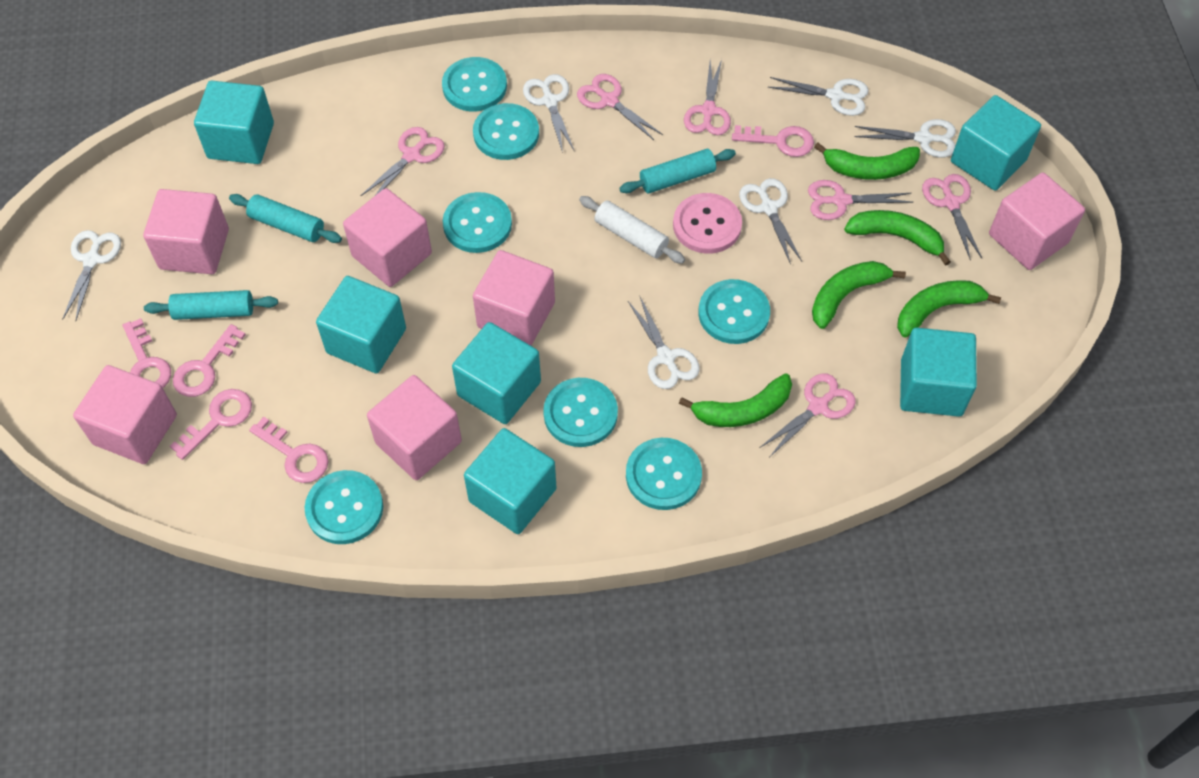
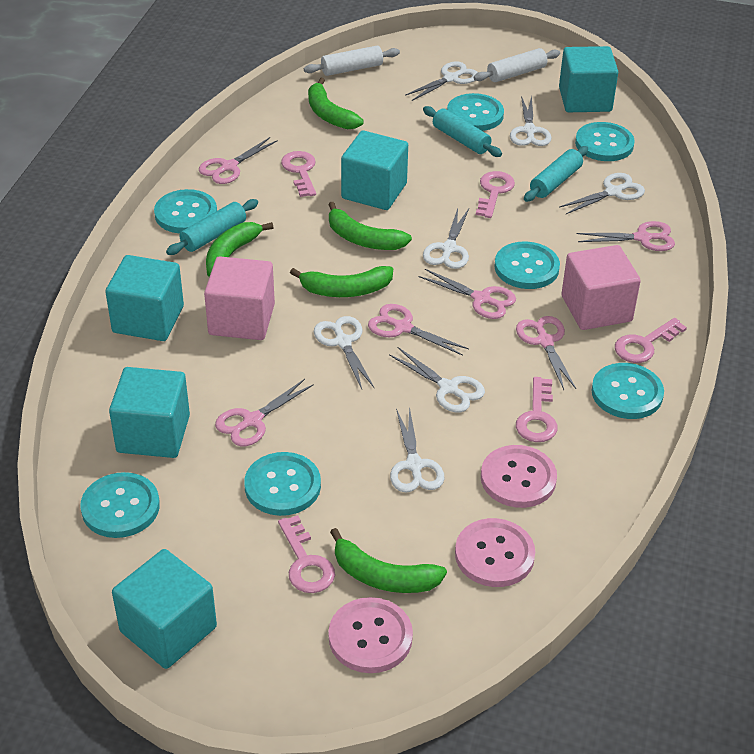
pink button: [673,193,742,254] = 1 -> [328,597,413,673] [455,518,535,587] [481,445,557,508] = 3
pink cube: [73,365,177,464] [143,189,229,274] [343,188,432,287] [367,375,462,480] [473,250,555,346] [989,172,1085,270] = 6 -> [204,256,275,340] [561,245,641,330] = 2
turquoise cube: [194,81,274,164] [316,276,406,373] [452,322,541,424] [464,428,556,534] [900,328,977,417] [951,95,1041,191] = 6 -> [106,255,184,341] [109,367,190,458] [112,549,217,669] [341,131,408,210] [559,46,618,112] = 5
white rolling pin: [579,196,685,264] = 1 -> [304,46,400,76] [474,48,560,82] = 2
white scissors: [63,230,121,320] [523,74,574,153] [628,295,700,389] [739,178,802,265] [768,77,869,116] [854,119,956,157] = 6 -> [314,316,374,389] [389,347,485,412] [390,406,444,492] [405,61,478,101] [423,209,469,269] [510,95,552,146] [559,173,645,214] = 7

